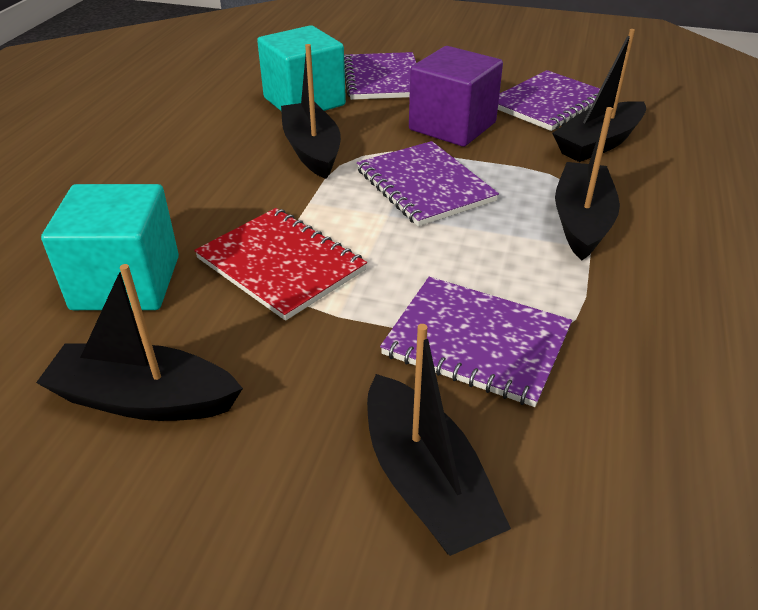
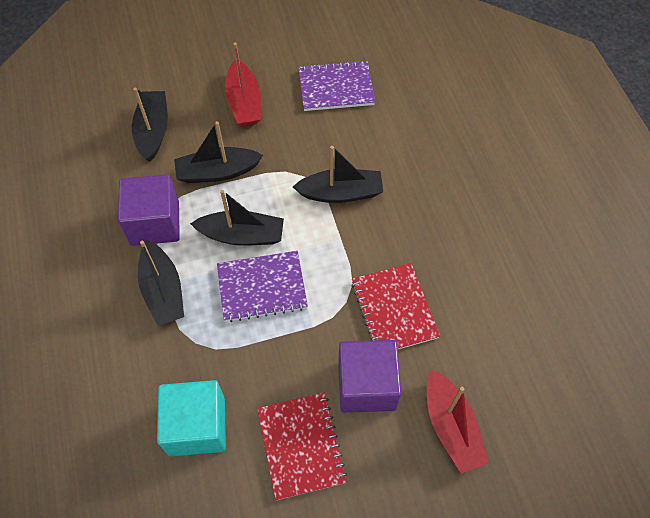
purple cube: [409,46,503,147] = 1 -> [118,174,180,246] [338,340,401,413] = 2
purple notebook: [344,52,416,100] [357,141,499,226] [380,277,572,407] [498,70,600,131] = 4 -> [217,251,308,322] [299,60,375,111] = 2
red boat: none = 0 -> [225,43,261,127] [427,369,489,473] = 2
red notebook: [194,208,367,321] = 1 -> [257,393,347,500] [352,263,440,349] = 2
turquoise cube: [41,184,179,310] [257,25,346,111] = 2 -> [157,380,226,456] = 1

